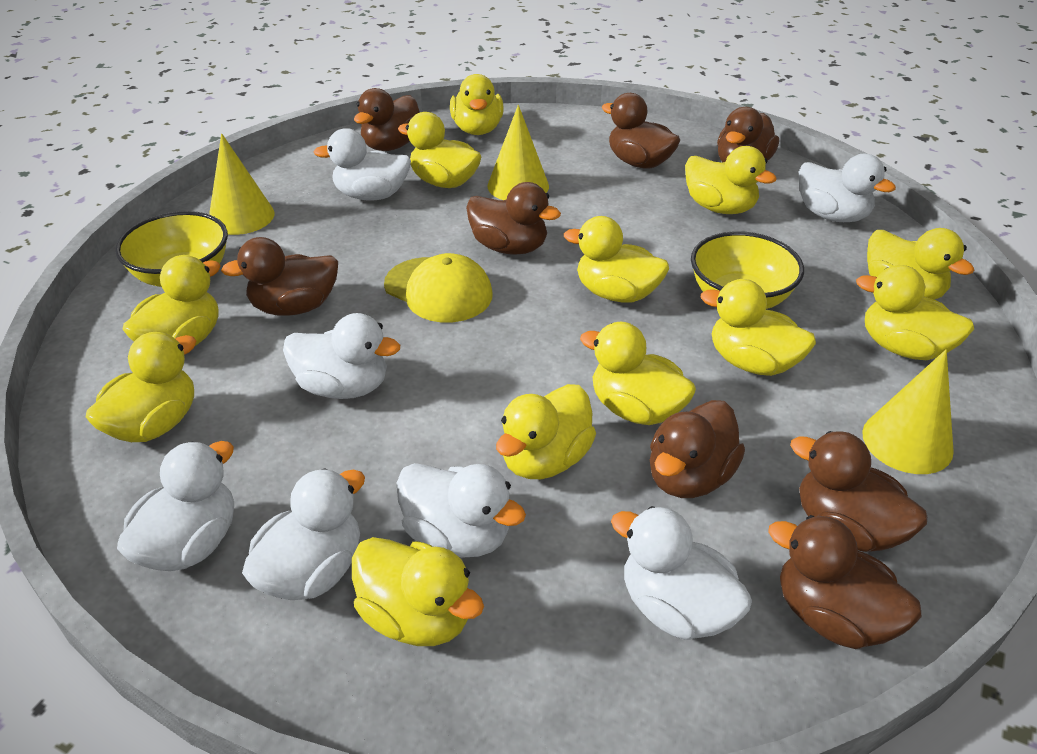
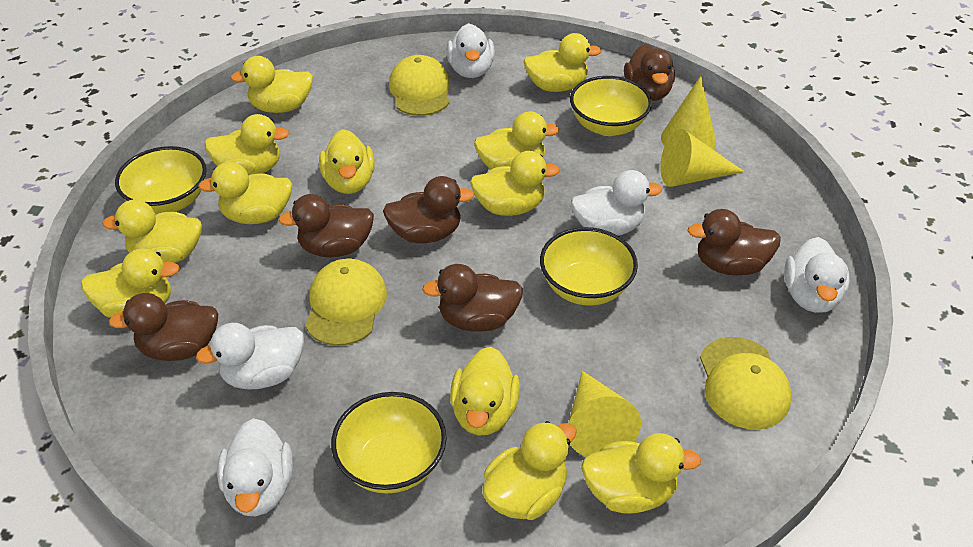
brown duck: [221,237,338,316] [354,88,420,151] [466,182,561,255] [601,93,680,169] [650,400,745,498] [717,107,779,162] [768,515,922,649] [790,431,927,552] = 8 -> [109,293,218,361] [278,194,374,258] [383,176,474,243] [422,264,523,332] [624,44,675,101] [687,209,781,275] = 6
white duck: [117,441,234,571] [242,468,365,600] [283,313,400,399] [313,128,411,201] [396,463,526,558] [611,506,752,640] [799,154,896,222] = 7 -> [196,323,304,390] [217,418,293,517] [446,23,495,78] [571,170,662,236] [784,237,850,313] = 5
yellow bowl: [115,211,228,287] [691,231,804,309] = 2 -> [115,146,207,214] [331,392,447,493] [540,227,638,306] [570,76,652,136] = 4
yellow cap: [384,253,492,323] = 1 -> [306,258,387,346] [389,55,450,116] [700,337,792,429] = 3

